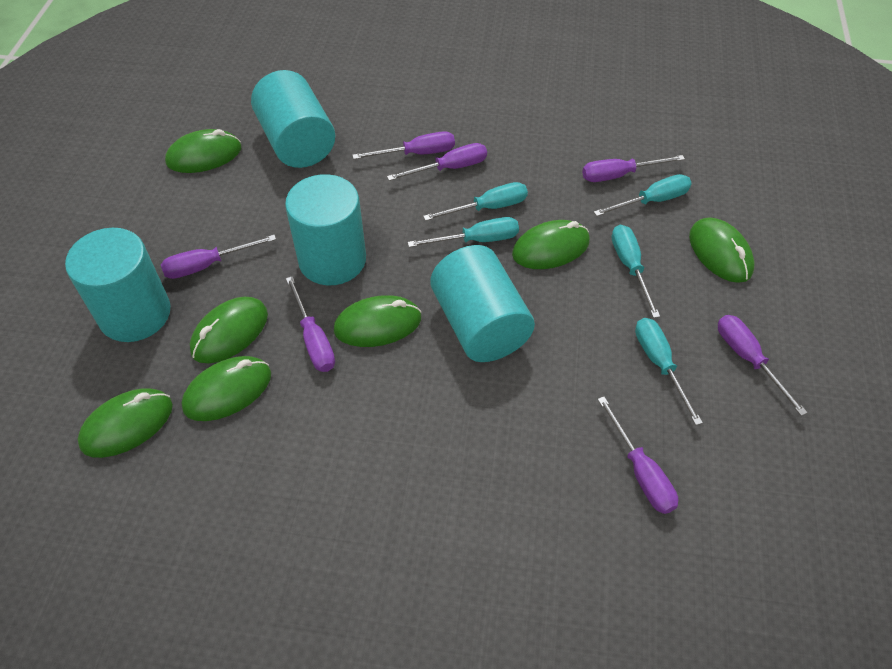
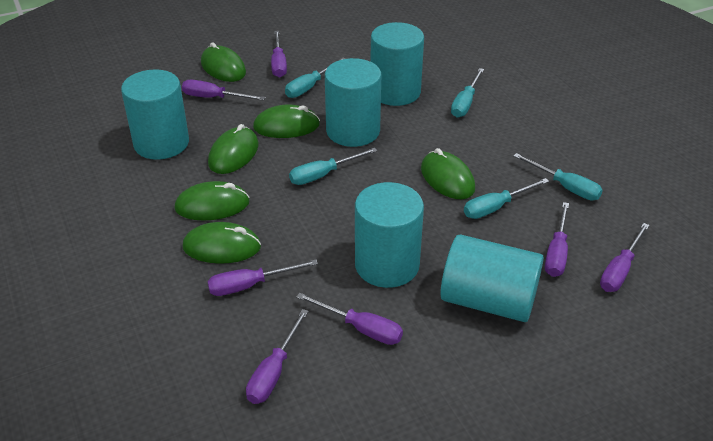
green mouse: [77,388,173,458] [165,129,241,173] [182,356,271,421] [190,296,268,363] [334,295,421,347] [512,220,590,269] [689,217,755,283] = 7 -> [174,181,250,220] [183,222,261,264] [201,42,246,82] [208,124,259,174] [253,104,320,138] [421,148,475,199] = 6
turquoise cylinder: [65,228,171,342] [251,70,335,168] [285,174,366,285] [430,245,535,362] = 4 -> [121,69,189,160] [325,58,381,147] [355,182,424,288] [370,22,424,106] [440,234,544,322] = 5

